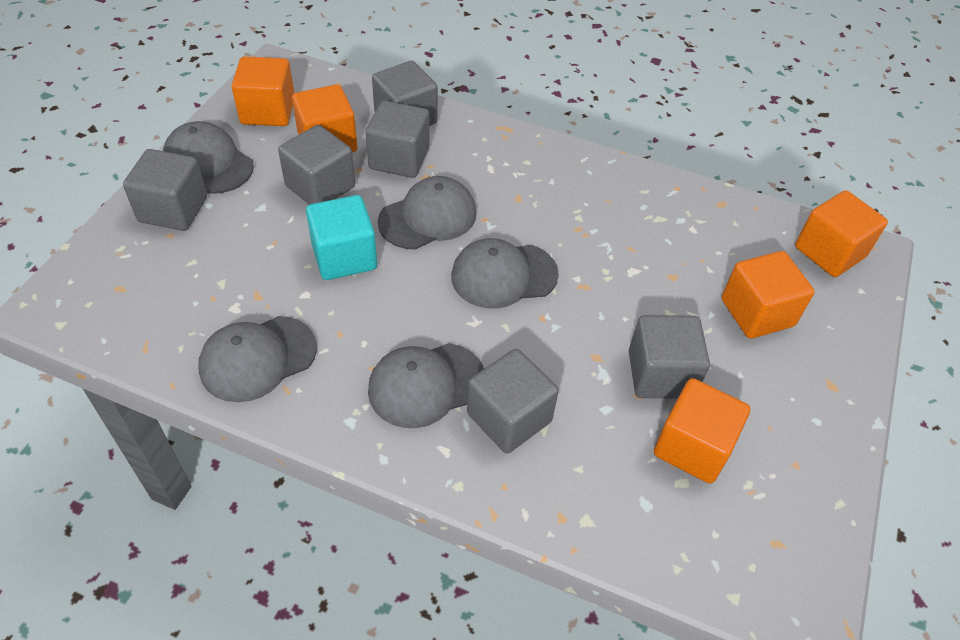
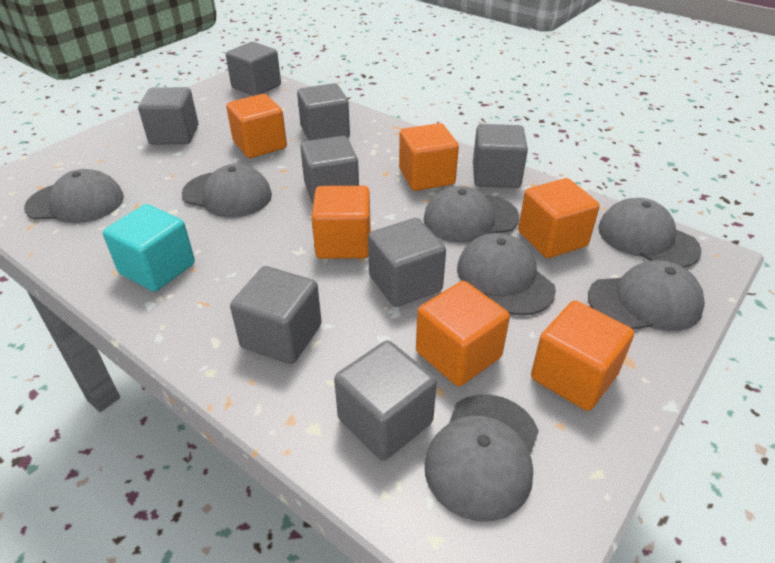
grey cap: [163,121,254,194] [198,316,317,402] [368,343,484,428] [378,176,477,250] [451,238,559,309] = 5 -> [24,169,124,223] [182,164,272,218] [423,186,519,243] [425,395,539,521] [457,233,556,316] [588,260,705,331] [598,198,701,268] = 7
grey cube: [123,149,207,231] [278,125,355,205] [366,101,430,178] [372,61,438,126] [467,349,559,453] [629,315,710,399] = 6 -> [138,87,198,144] [226,42,281,96] [230,266,322,364] [297,83,350,141] [300,136,359,204] [334,340,437,461] [368,218,446,307] [473,124,528,188] = 8
orange cube: [231,56,294,126] [292,84,357,152] [654,378,750,483] [722,251,815,339] [795,190,888,277] = 5 -> [226,94,287,158] [311,186,370,259] [399,123,459,191] [416,281,510,386] [518,178,600,258] [531,300,634,411] = 6

